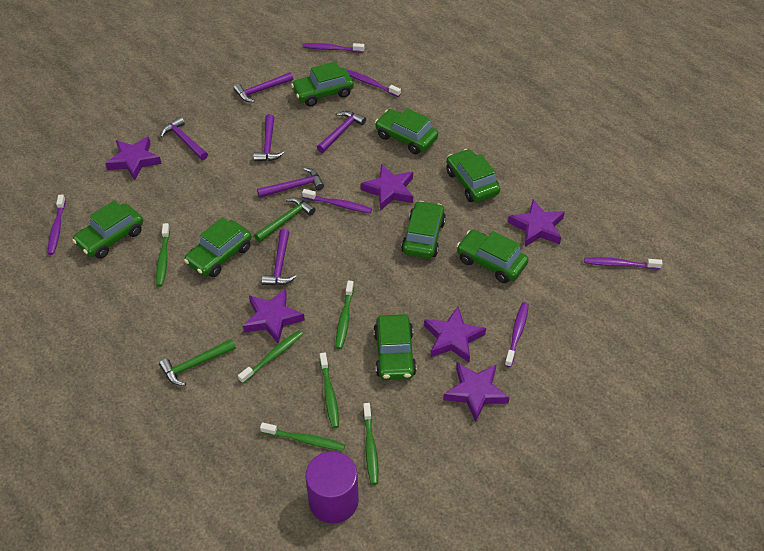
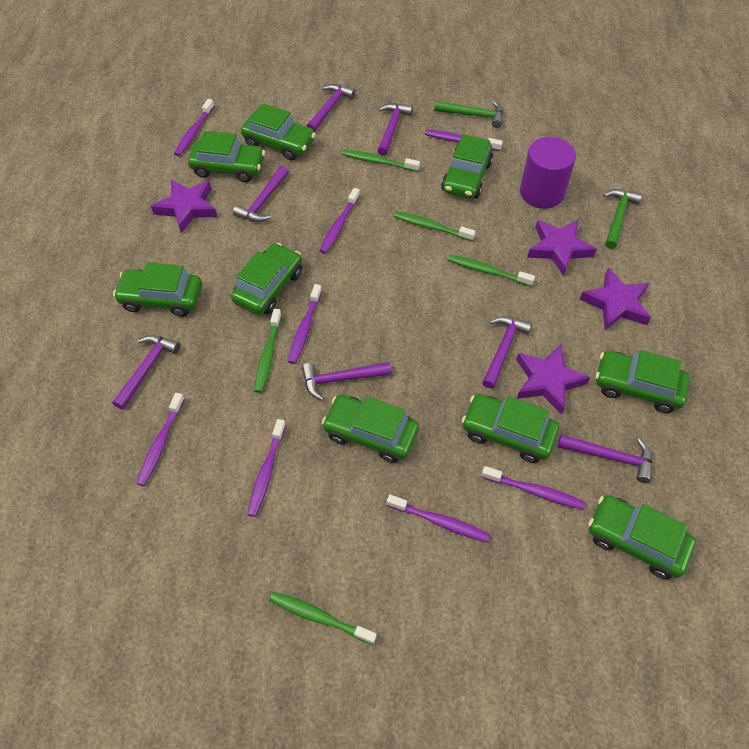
green car: [72,200,143,259] [184,217,252,277] [291,61,354,106] [373,314,417,380] [375,108,438,154] [401,201,446,259] [446,149,500,202] [457,230,529,283] = 8 -> [113,263,202,317] [188,131,265,183] [231,243,302,315] [241,103,315,161] [322,395,419,463] [441,134,493,199] [462,394,559,463] [588,495,696,579] [596,350,690,413] = 9
green toothbrush: [156,223,170,286] [238,330,303,384] [260,422,345,451] [320,352,339,428] [336,281,354,349] [363,403,378,485] = 6 -> [254,309,282,393] [269,592,377,645] [342,150,420,172] [393,211,475,241] [448,255,535,286] = 5
purple hammer: [160,117,208,160] [233,72,293,102] [253,114,285,162] [257,167,324,198] [261,229,297,285] [317,111,366,153] = 6 -> [112,335,180,410] [233,166,289,222] [302,362,392,401] [306,84,356,132] [377,103,413,156] [482,316,532,389] [558,434,653,483] = 7
purple star: [105,136,162,180] [243,289,305,344] [361,164,413,211] [424,307,486,363] [443,363,510,422] [508,199,565,247] = 6 -> [151,180,217,233] [516,345,590,415] [527,220,597,276] [580,268,651,330] = 4
purple toothbrush: [48,195,66,255] [302,43,364,53] [302,189,372,213] [347,70,401,97] [505,302,529,367] [584,257,662,269] = 6 -> [136,393,185,486] [174,99,214,156] [247,419,286,517] [288,284,322,364] [320,188,360,254] [387,494,490,542] [425,130,503,151] [481,466,585,510] = 8

